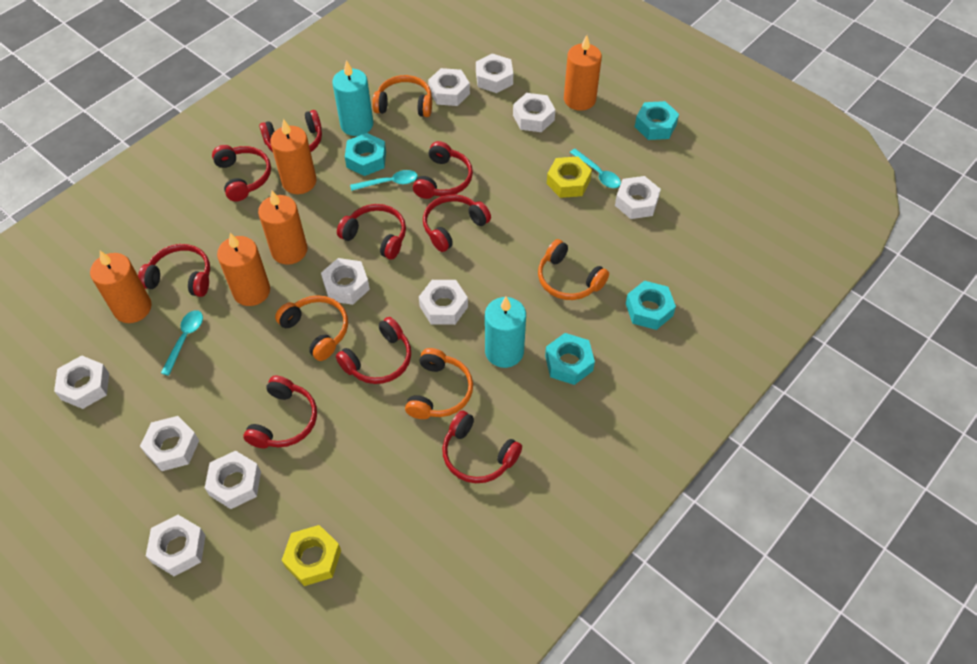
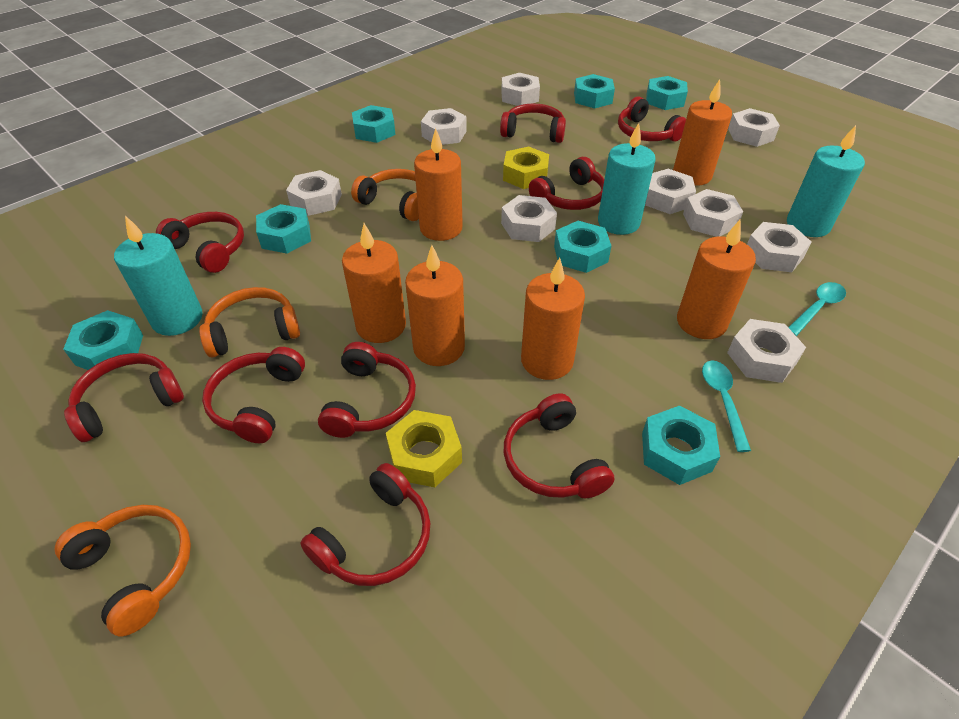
orange candle: [90,251,152,323] [217,233,270,306] [258,191,307,265] [270,119,316,194] [564,35,602,111] = 5 -> [342,223,406,343] [405,245,465,366] [414,128,463,241] [521,258,585,380] [673,79,732,186] [677,219,756,339] = 6
orange headphones: [275,295,348,361] [372,75,432,117] [405,348,473,419] [538,239,609,300] = 4 -> [55,505,191,636] [199,287,300,358] [351,169,419,221] = 3
turquoise candle: [332,60,373,136] [485,297,526,368] = 2 -> [114,216,203,336] [598,123,656,235] [787,125,865,237] = 3
turquoise nut: [345,133,386,176] [545,333,595,385] [626,281,676,330] [635,101,679,140] = 4 -> [63,310,143,370] [256,204,311,254] [352,105,396,143] [554,221,611,273] [574,74,615,108] [642,406,720,485] [646,76,688,110] = 7
turquoise spoon: [161,310,203,376] [350,170,418,191] [570,149,621,188] = 3 -> [702,361,751,452] [788,282,846,336] = 2
white nut: [54,355,109,409] [140,416,199,471] [146,515,206,576] [205,451,261,509] [321,258,370,305] [419,280,468,325] [428,68,470,106] [476,54,513,93] [513,93,555,132] [615,176,661,219] = 10 -> [286,170,342,216] [421,108,467,145] [501,73,540,106] [501,195,557,242] [645,169,696,214] [683,189,743,237] [727,319,806,383] [728,108,780,147] [747,222,811,272] = 9

